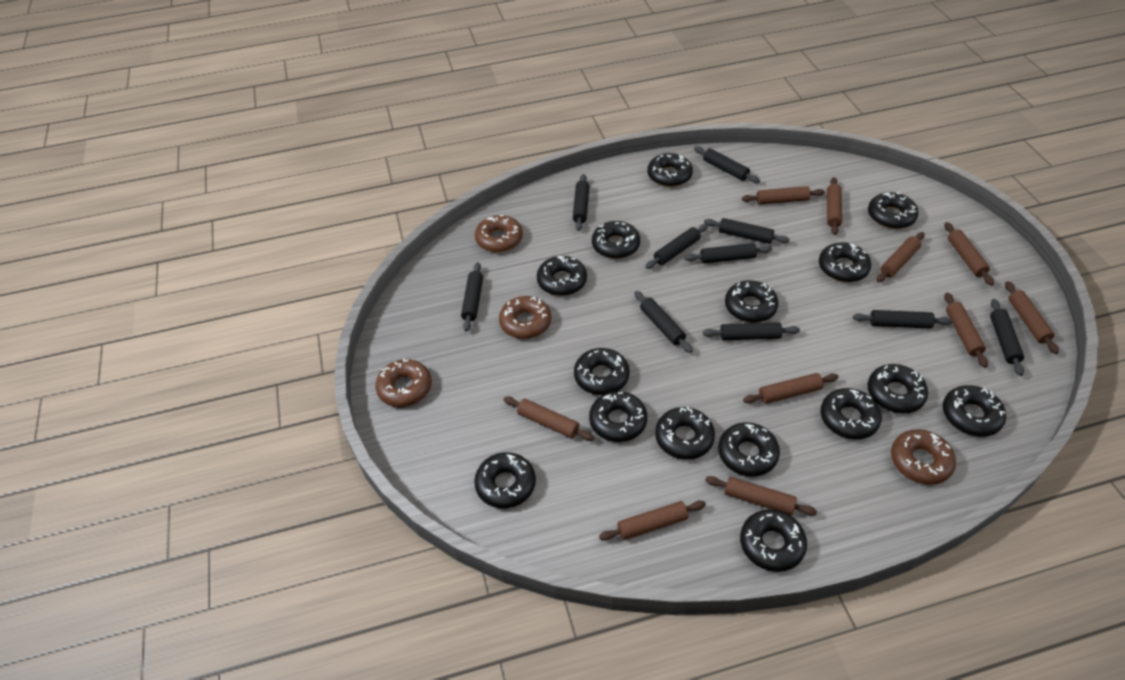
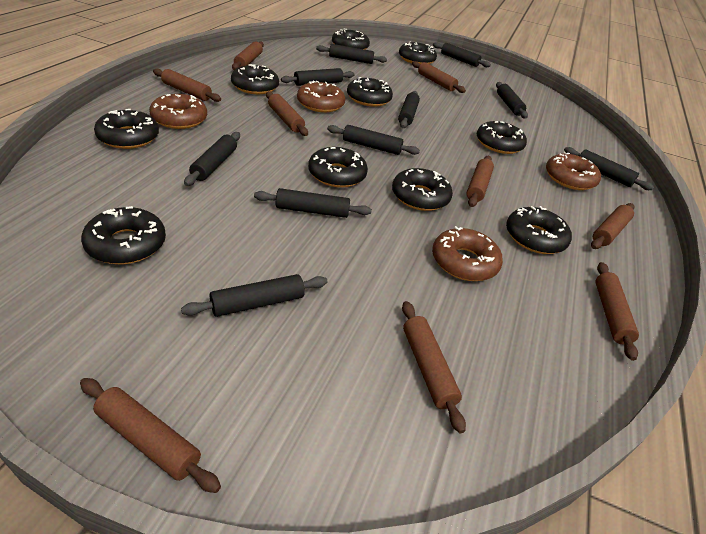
black donut: [474,452,536,508] [537,256,587,296] [574,348,630,395] [589,391,647,442] [592,221,640,259] [647,153,693,187] [655,407,715,460] [718,422,780,477] [725,280,778,323] [740,509,807,572] [819,242,871,282] [821,388,882,439] [867,364,928,413] [868,192,918,229] [943,385,1006,437] = 15 -> [81,206,166,264] [94,109,159,149] [231,64,279,94] [308,147,368,188] [332,28,370,50] [347,77,393,107] [392,168,453,211] [399,41,437,64] [477,121,527,154] [506,206,572,254] = 10
brown rolling pin: [503,396,594,441] [599,500,706,541] [705,476,817,516] [742,186,825,205] [743,373,839,404] [827,177,842,235] [877,232,925,282] [944,222,994,286] [944,292,988,368] [1005,281,1059,354] = 10 -> [80,378,221,493] [153,69,221,102] [232,41,264,70] [266,91,308,136] [402,301,466,433] [412,61,466,93] [466,156,494,207] [591,203,634,249] [595,262,639,361] = 9

